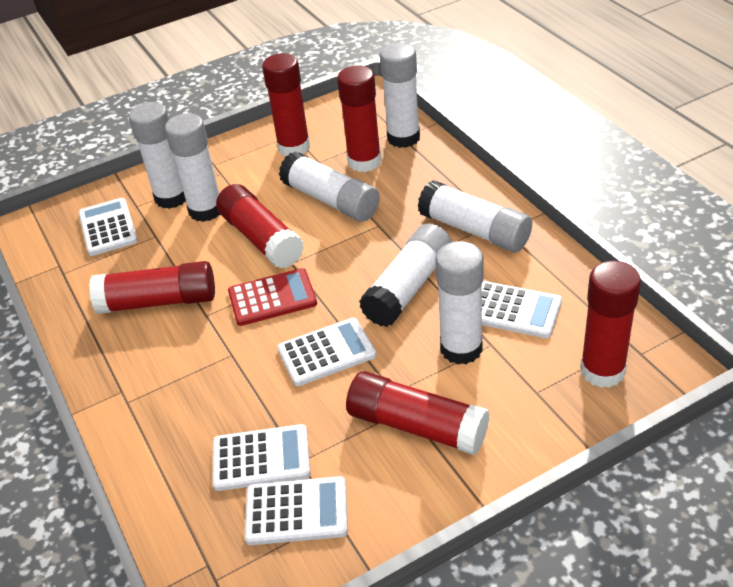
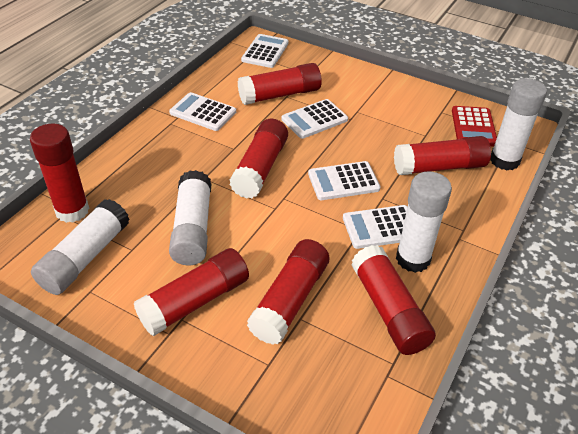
red glue stick: [89,261,215,314] [216,184,304,269] [262,53,310,157] [337,65,382,172] [346,371,490,455] [580,261,641,388] = 6 -> [30,123,89,223] [134,248,249,336] [229,119,288,198] [238,63,322,105] [247,239,329,345] [351,245,436,355] [394,136,491,175] = 7
white glue stick: [129,102,186,209] [165,113,220,222] [279,151,380,222] [359,223,451,327] [380,43,420,148] [418,180,532,252] [435,241,484,365] = 7 -> [31,199,130,295] [169,170,212,265] [396,171,452,273] [490,78,547,170] = 4

